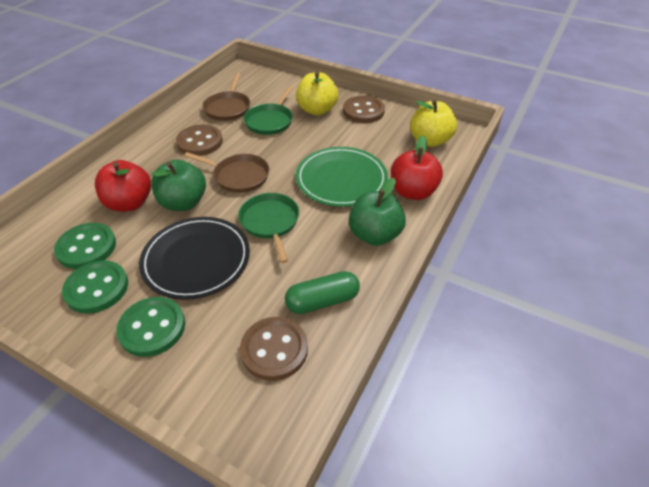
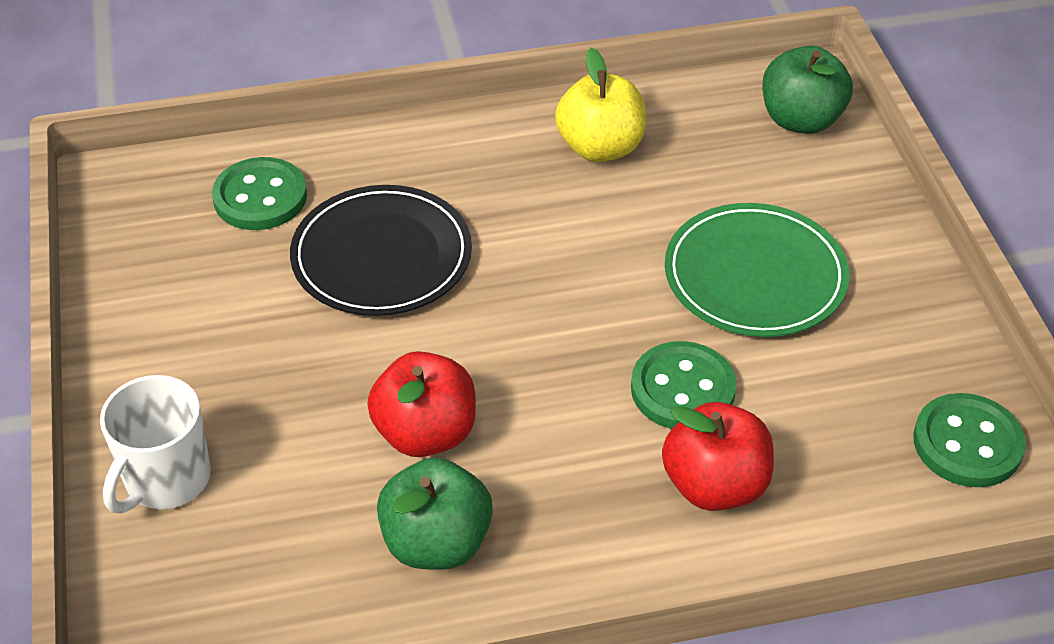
brown button: [176,124,223,156] [240,317,308,381] [343,96,385,123] = 3 -> none = 0
brown pan: [184,152,269,193] [202,73,250,121] = 2 -> none = 0
green capsule: [285,271,360,314] = 1 -> none = 0
green pan: [238,193,299,263] [243,86,293,135] = 2 -> none = 0
white mug: none = 0 -> [100,375,211,514] = 1
yellow apple: [296,71,338,115] [410,99,457,147] = 2 -> [555,48,646,162] = 1

